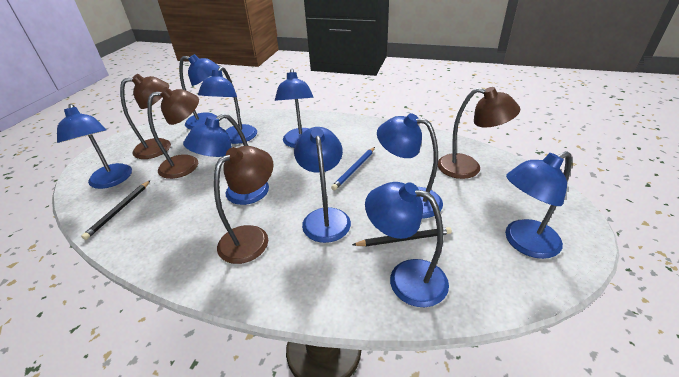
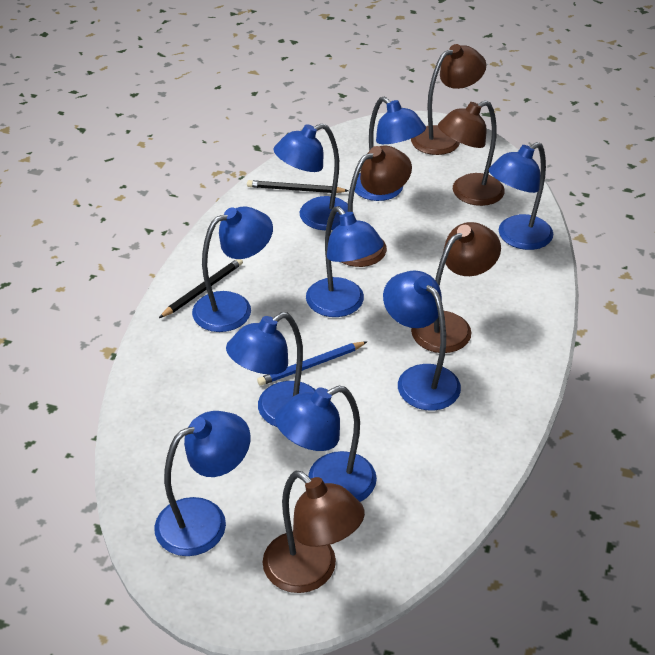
brown lamp: [120,74,171,159] [147,87,199,179] [214,146,274,264] [438,87,520,179] = 4 -> [263,471,365,593] [341,146,412,267] [411,44,486,155] [411,222,501,353] [438,100,505,206] = 5

